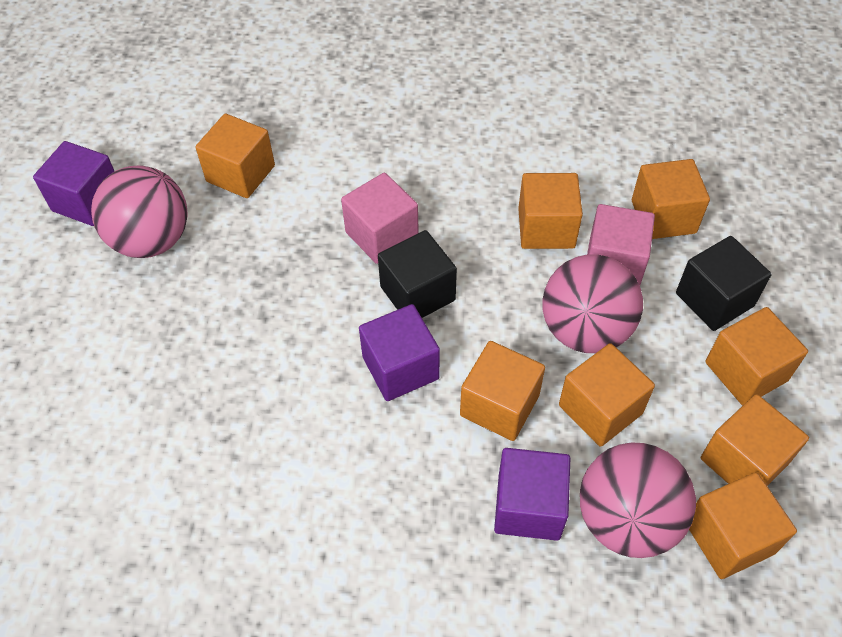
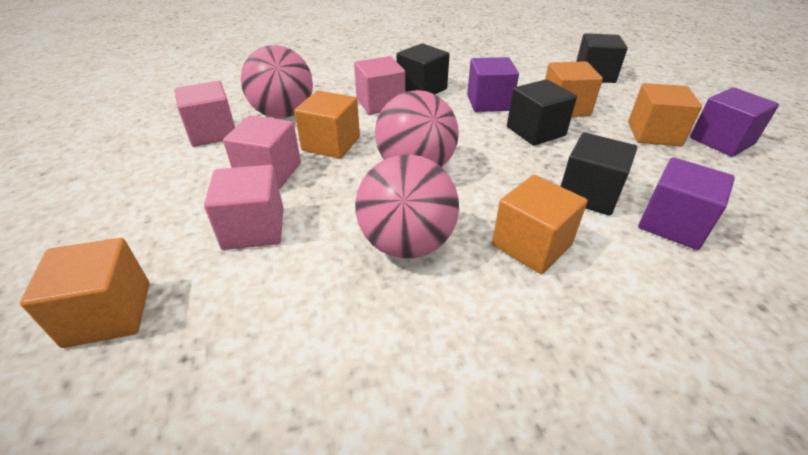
black cube: [378,230,457,318] [676,236,771,331] = 2 -> [396,44,450,94] [507,79,577,146] [561,133,637,216] [576,33,628,83] = 4
orange cube: [195,114,275,198] [460,341,545,441] [518,173,583,249] [559,343,655,447] [632,159,710,239] [689,472,797,579] [701,394,809,486] [706,307,808,406] = 8 -> [20,238,150,348] [294,91,360,159] [492,175,588,274] [545,61,603,117] [628,83,702,146] = 5
pink cube: [341,173,419,264] [587,204,655,286] = 2 -> [174,81,235,147] [204,165,283,250] [223,115,301,189] [354,56,405,115] = 4

